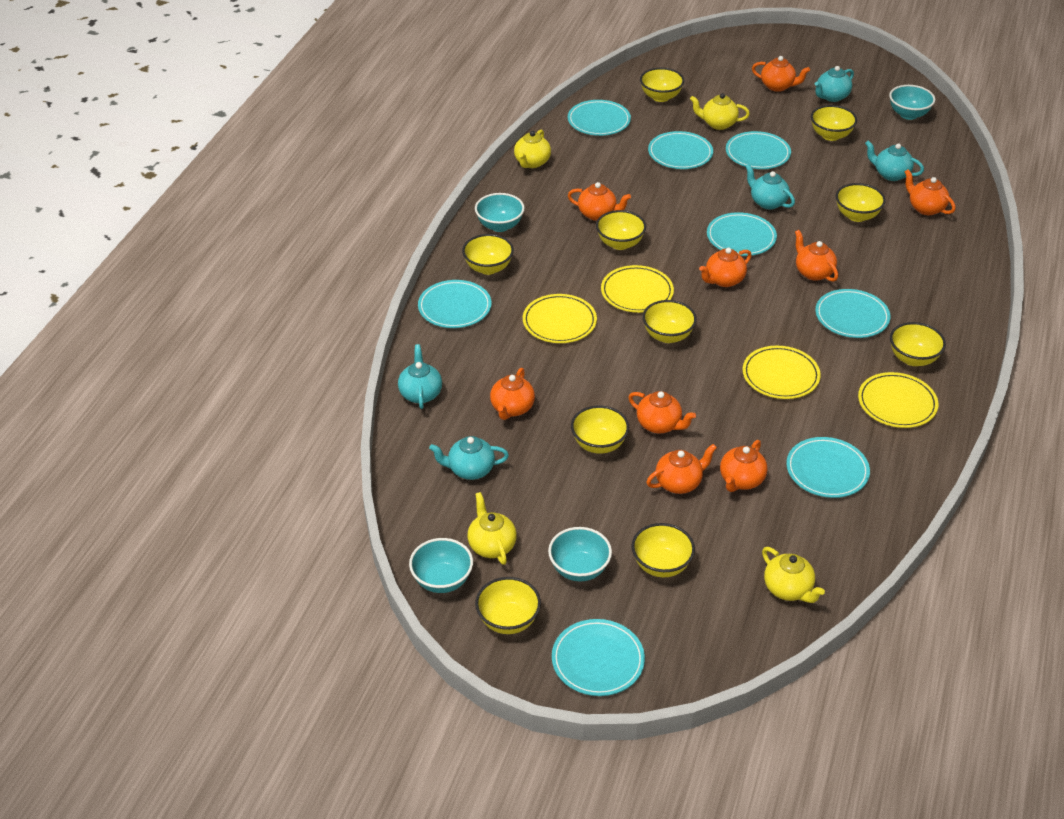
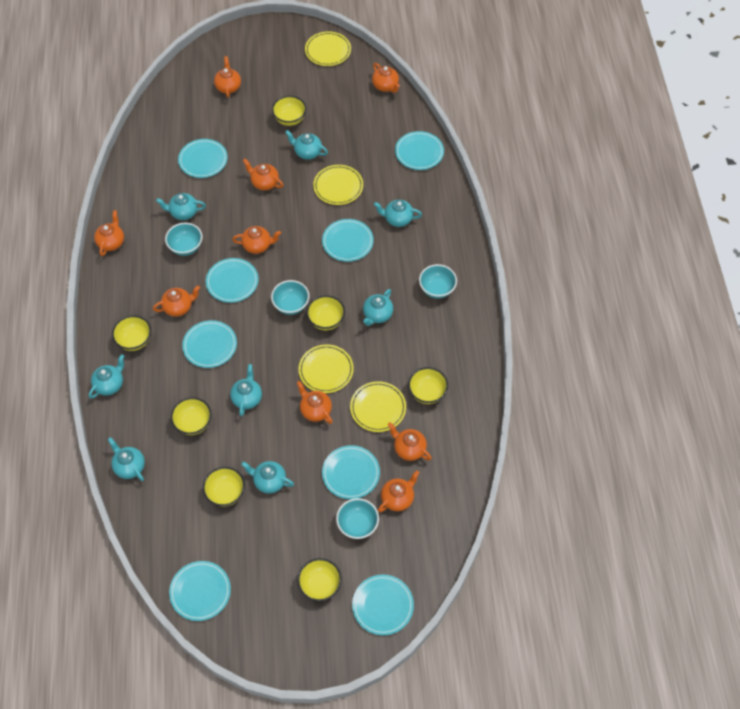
turquoise teapot: [398,344,442,409] [429,436,509,480] [745,164,795,210] [815,66,854,102] [865,141,924,181] = 5 -> [89,354,124,399] [108,437,145,481] [156,193,206,220] [230,364,262,416] [241,461,294,494] [285,130,328,160] [363,289,393,326] [374,200,422,227] = 8
yellow bowl: [462,234,514,275] [475,577,541,634] [571,405,629,454] [596,210,646,250] [631,523,695,577] [640,68,684,102] [642,300,697,343] [811,105,857,141] [836,183,885,222] [890,322,946,366] = 10 -> [112,315,151,351] [171,397,212,435] [203,467,245,507] [272,96,307,126] [297,558,342,601] [306,295,345,330] [408,367,448,404] = 7
yellow teapot: [468,492,517,565] [514,130,551,168] [690,93,750,130] [762,547,825,603] = 4 -> none = 0

